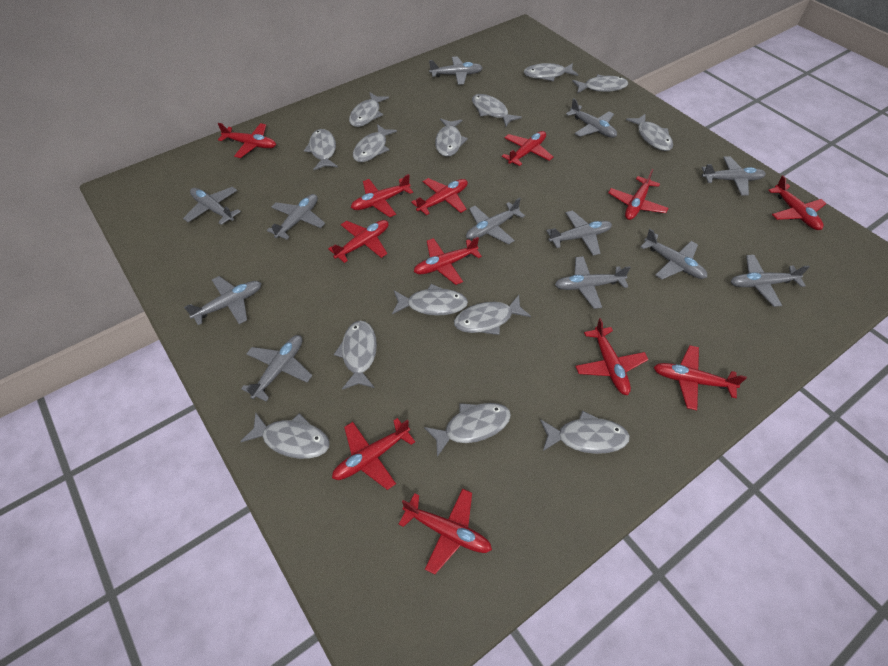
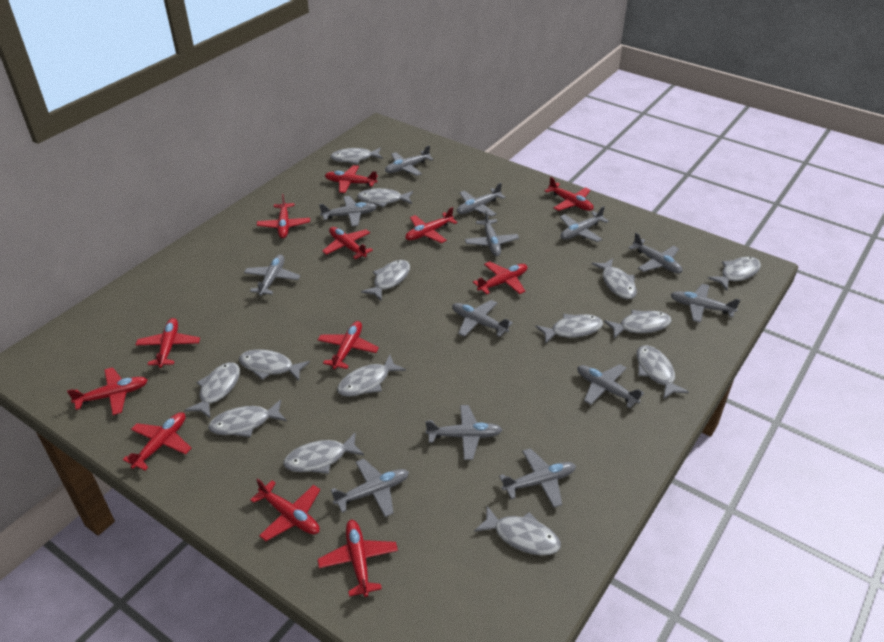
grey plane: [183,187,241,225] [184,276,261,325] [241,335,313,401] [267,194,325,240] [429,56,483,85] [466,198,525,244] [546,210,612,256] [555,256,631,309] [566,98,617,138] [640,229,707,279] [702,156,766,196] [730,255,810,307] = 12 -> [244,254,300,296] [319,196,377,226] [331,459,409,517] [385,145,433,176] [425,405,502,460] [452,300,513,337] [457,183,506,217] [465,210,519,256] [499,448,576,508] [560,206,609,242] [577,364,644,408] [628,233,683,273] [670,284,741,323] = 13

